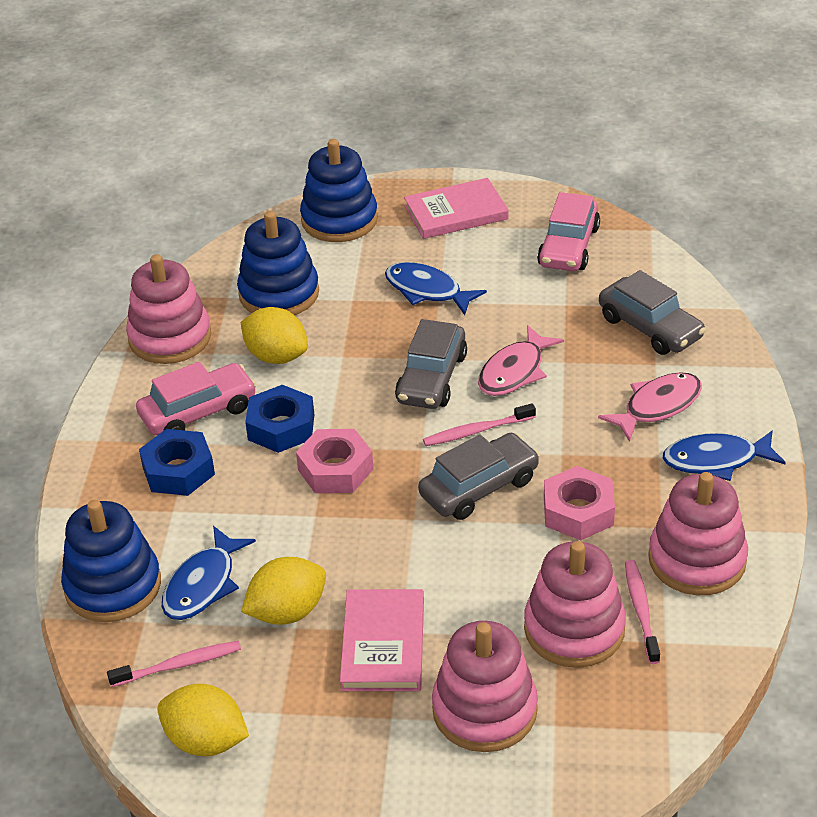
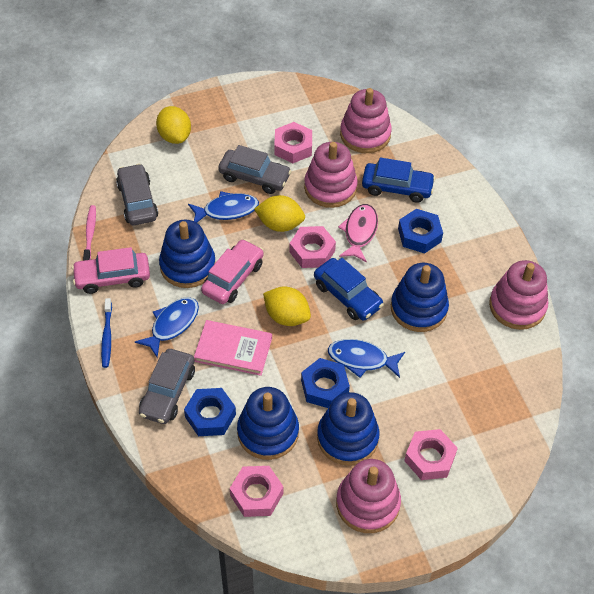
blue car: none = 0 -> [314,258,384,321] [362,158,435,203] = 2
blue nut: [139,429,215,496] [245,385,314,453] = 2 -> [184,388,236,436] [301,358,350,408] [398,209,443,253] = 3
blue stacking toy: [61,500,161,622] [237,211,319,315] [300,139,378,242] = 3 -> [159,220,216,288] [237,387,299,460] [317,392,380,465] [391,263,449,332] = 4
blue toothbrush: none = 0 -> [101,298,112,368] = 1
pink book: [340,589,424,691] [404,178,509,239] = 2 -> [194,320,272,376] = 1
pink fish: [478,325,564,396] [598,372,702,442] = 2 -> [338,204,378,262] = 1
pink nut: [296,429,374,493] [544,466,615,540] = 2 -> [230,466,283,517] [274,122,312,163] [289,226,336,268] [404,429,458,480] = 4
pink toothbrush: [107,641,241,687] [423,403,536,446] [625,560,660,664] = 3 -> [83,205,96,261] = 1

